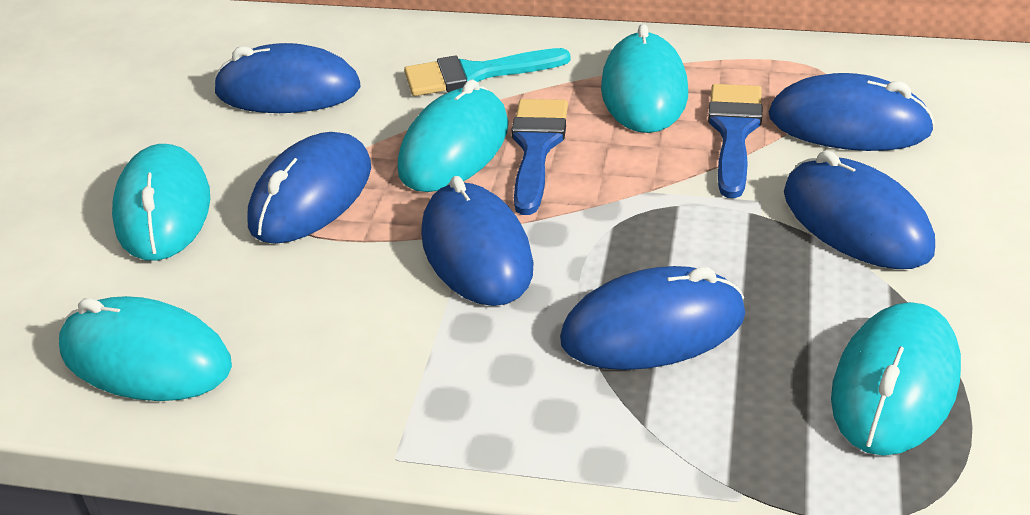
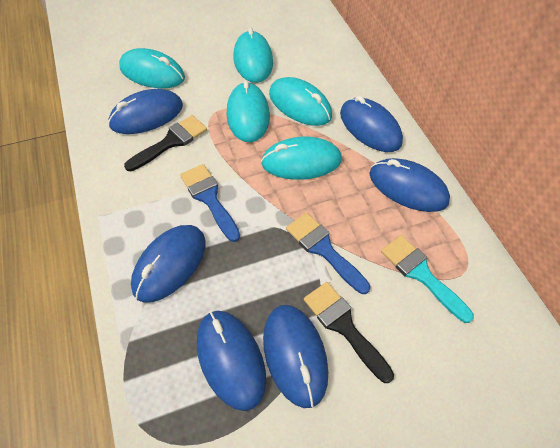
black brush: none = 0 -> [124,115,207,171] [304,282,394,383] = 2

